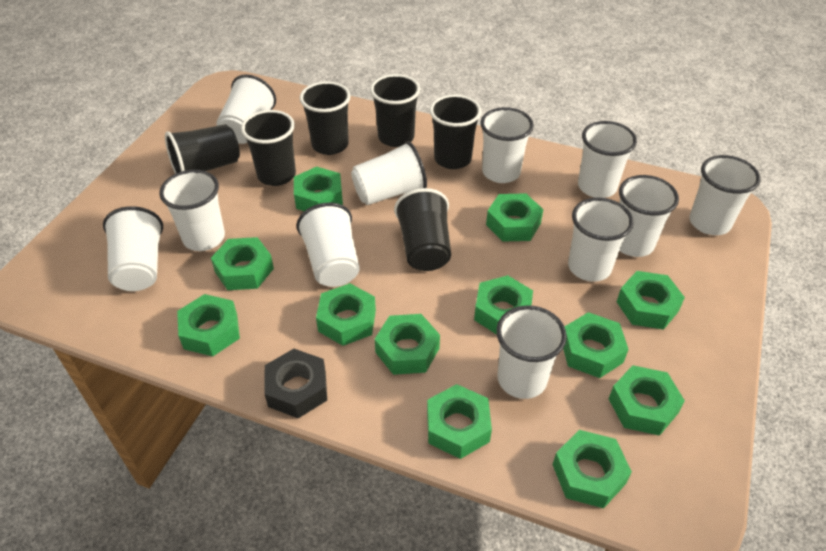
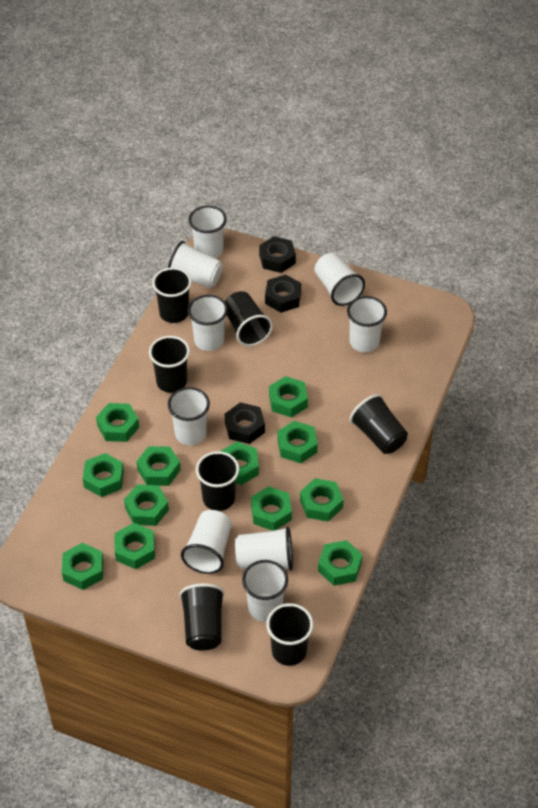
black cup: [165,124,240,174] [241,110,296,186] [300,81,351,155] [370,74,420,147] [394,188,451,271] [429,95,482,169] = 6 -> [149,336,190,393] [152,267,192,323] [179,583,225,650] [196,451,239,511] [225,291,273,346] [266,603,313,666] [350,394,408,454] = 7
black nut: [264,349,327,418] = 1 -> [225,402,265,444] [259,236,296,273] [265,274,301,313] = 3
white cup: [103,206,163,291] [159,170,225,251] [216,74,276,144] [296,203,360,287] [351,141,427,205] [480,107,534,183] [496,305,567,399] [568,198,634,282] [578,121,637,198] [619,175,679,257] [689,155,761,235] = 11 -> [168,241,223,288] [168,387,210,445] [181,510,232,574] [188,295,228,351] [189,206,227,259] [235,526,293,571] [242,560,288,622] [314,253,365,306] [347,296,387,352] = 9

